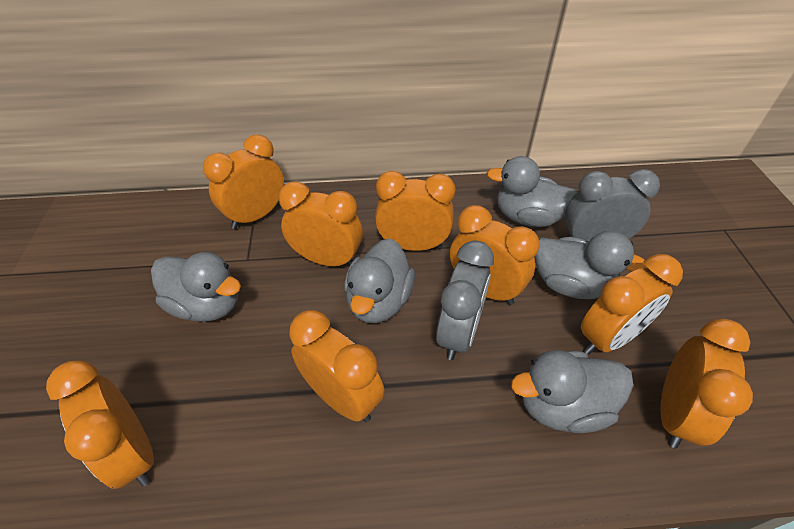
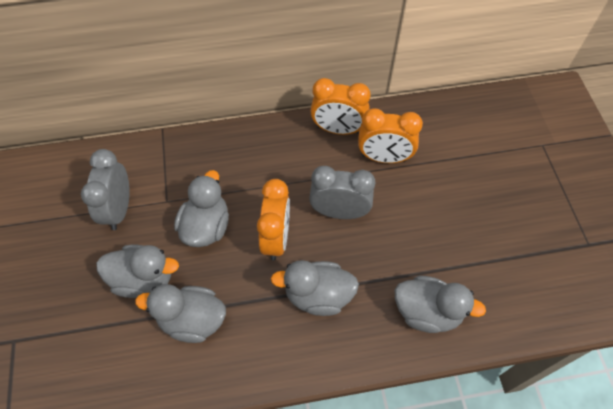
orange clock: [46,360,154,489] [203,134,284,229] [279,181,363,266] [289,310,384,422] [375,171,456,251] [450,205,540,305] [581,254,683,355] [660,319,753,448] = 8 -> [257,179,290,261] [310,78,371,135] [358,108,423,163] = 3

